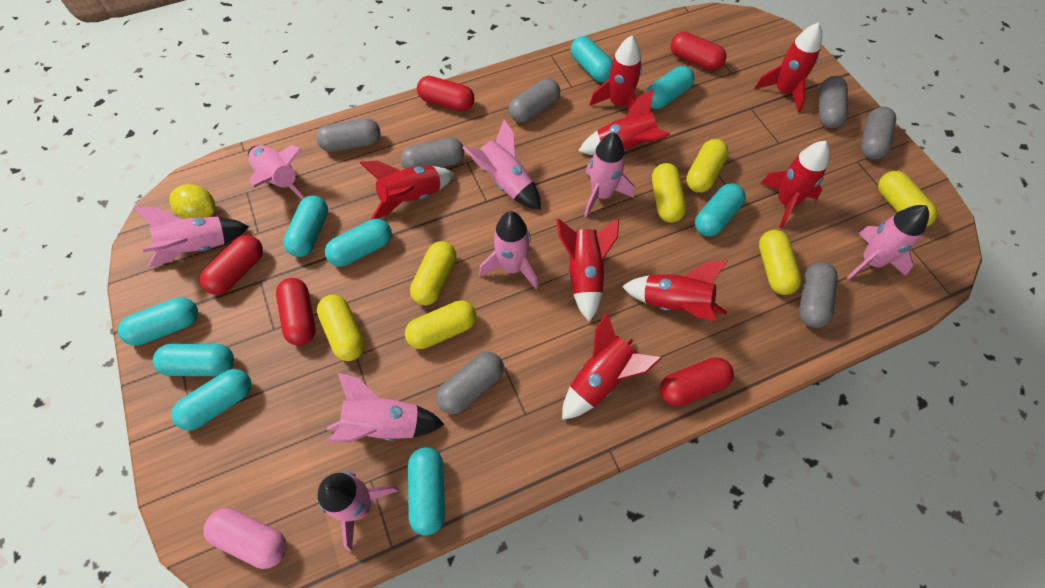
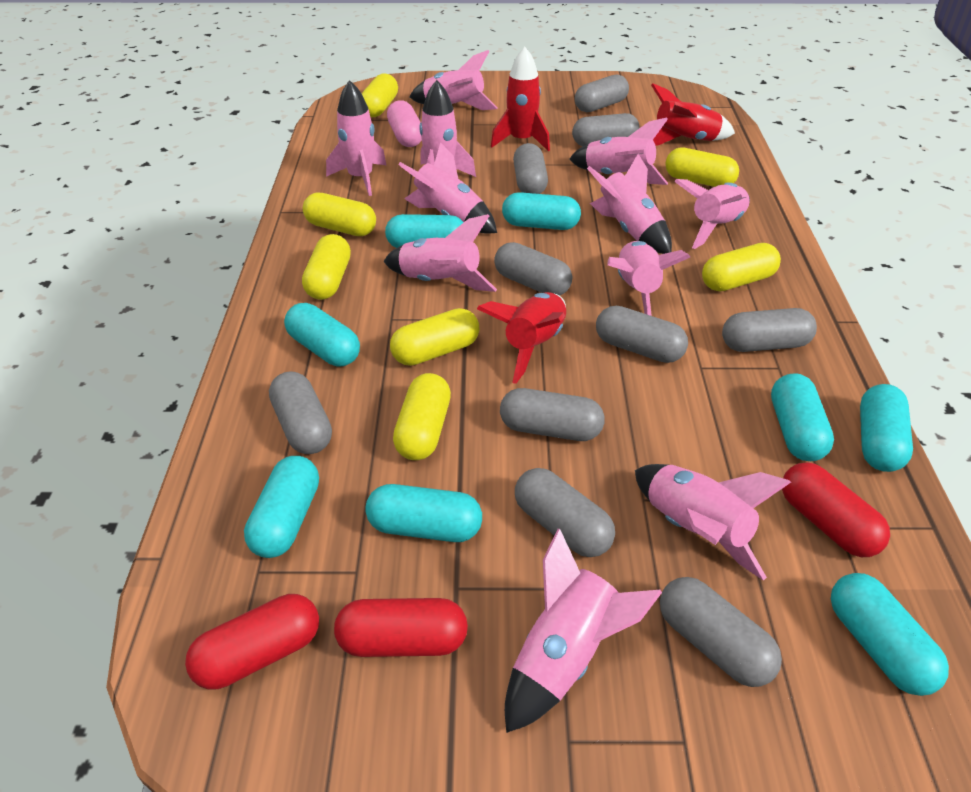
grey capsule: [316,118,381,152] [401,138,464,169] [436,352,504,414] [508,78,560,123] [799,262,838,328] [819,76,848,128] [861,107,896,160] = 7 -> [269,371,332,454] [494,242,572,296] [500,388,605,441] [513,143,548,194] [515,468,615,557] [572,113,640,146] [575,74,629,112] [596,306,688,363] [660,577,782,687] [722,308,817,352] = 10
pink rocket: [134,207,249,267] [248,145,305,199] [318,472,399,551] [327,372,444,443] [463,119,541,210] [479,211,538,289] [584,132,634,217] [847,205,929,280] = 8 -> [326,80,386,196] [383,214,497,292] [398,142,497,234] [409,50,498,110] [420,80,476,177] [505,529,662,733] [569,117,668,185] [587,154,672,254] [608,241,690,316] [635,464,791,581] [674,179,750,249] = 11
red capsule: [200,235,263,295] [276,278,316,345] [417,76,475,111] [660,357,734,407] [671,32,726,71] = 5 -> [185,594,319,690] [334,598,468,657] [782,462,890,557] = 3
red rocket: [360,160,454,219] [556,218,619,322] [562,312,662,420] [578,88,670,155] [590,36,642,110] [622,260,728,321] [754,22,822,113] [760,141,830,228] = 8 -> [477,292,566,384] [491,47,550,151] [651,83,735,145] = 3
turquoise capsule: [118,297,198,346] [153,343,234,376] [171,369,251,430] [283,195,328,257] [325,219,392,267] [408,447,445,535] [571,36,613,82] [645,66,695,109] [695,183,746,237] = 9 -> [244,456,319,558] [284,303,360,366] [365,484,482,542] [385,214,464,248] [502,192,581,230] [771,373,834,461] [831,573,949,696] [860,384,913,472] = 8
yellow lemon: [169,184,216,219] = 1 -> none = 0

